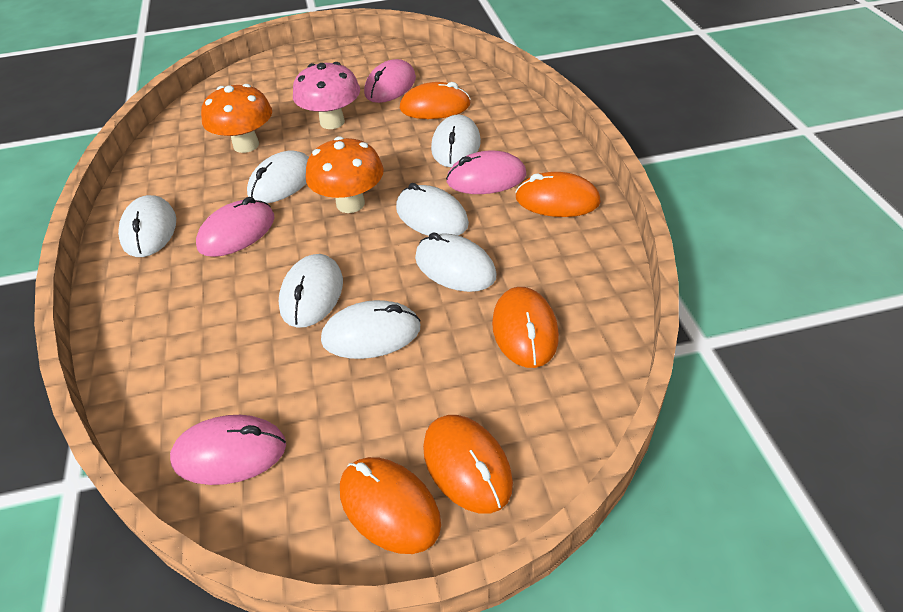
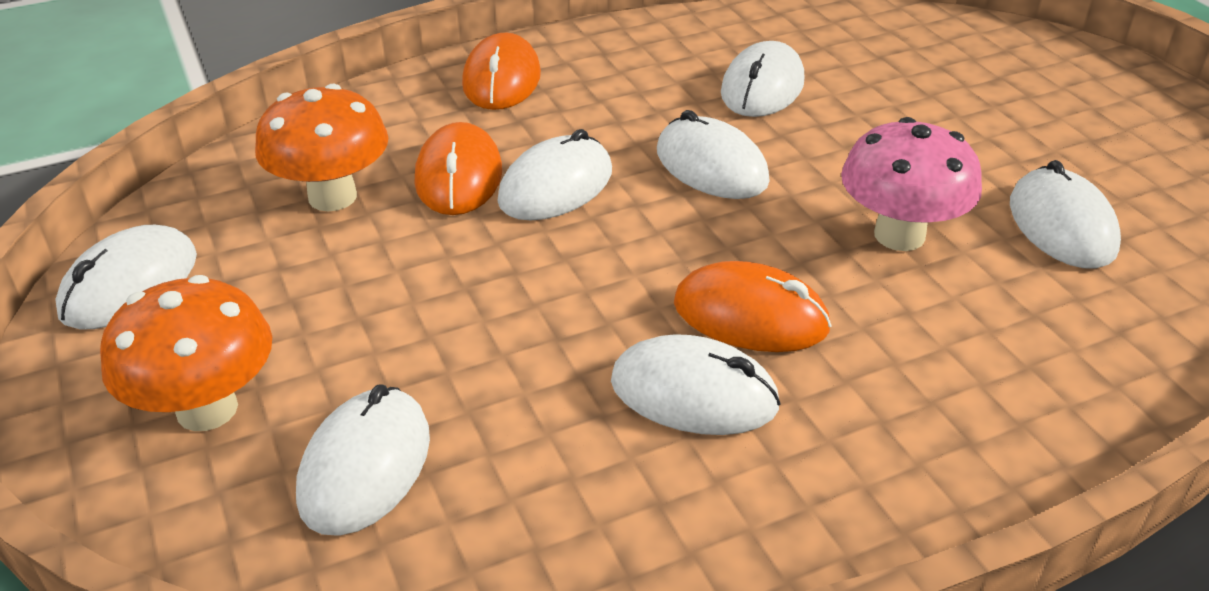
orange mouse: [340,457,441,554] [400,82,471,119] [423,415,513,514] [492,287,559,368] [515,172,601,217] = 5 -> [415,122,502,215] [462,33,541,110] [674,261,832,352] = 3
pink mouse: [170,415,286,485] [196,197,274,257] [364,59,416,103] [446,151,526,194] = 4 -> none = 0

